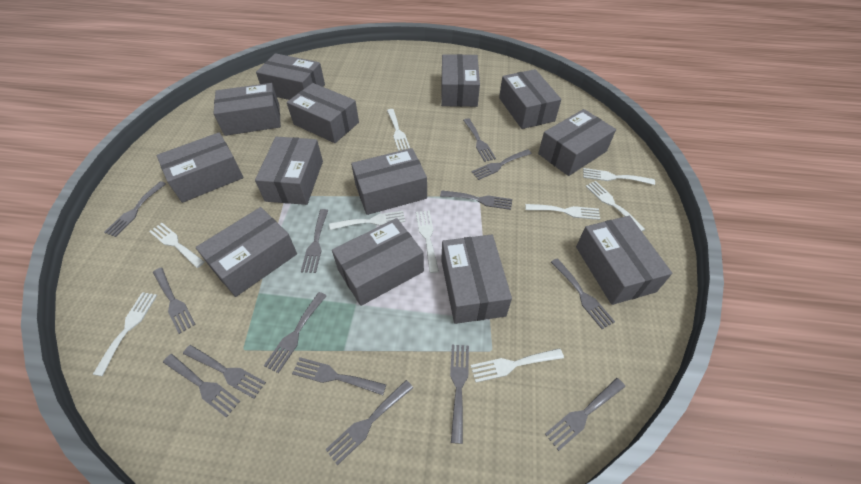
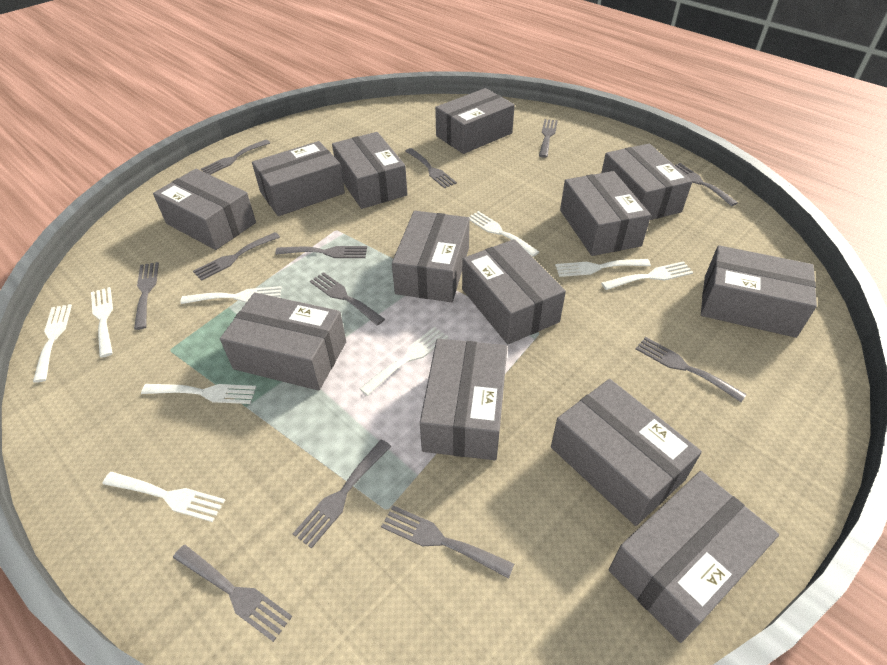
grey fork: [104,181,166,237] [153,267,196,334] [163,354,240,418] [183,345,266,399] [264,292,327,373] [292,357,386,395] [301,209,328,273] [325,380,413,465] [440,190,512,210] [450,345,469,444] [463,118,496,162] [471,149,532,180] [545,378,625,451] [551,258,615,329] = 14 -> [134,262,159,330] [173,545,292,642] [193,232,280,281] [201,140,270,175] [275,246,367,258] [293,439,391,549] [310,272,385,326] [381,505,514,579] [405,148,457,189] [539,119,558,158] [636,337,747,402] [675,163,738,206] = 12

